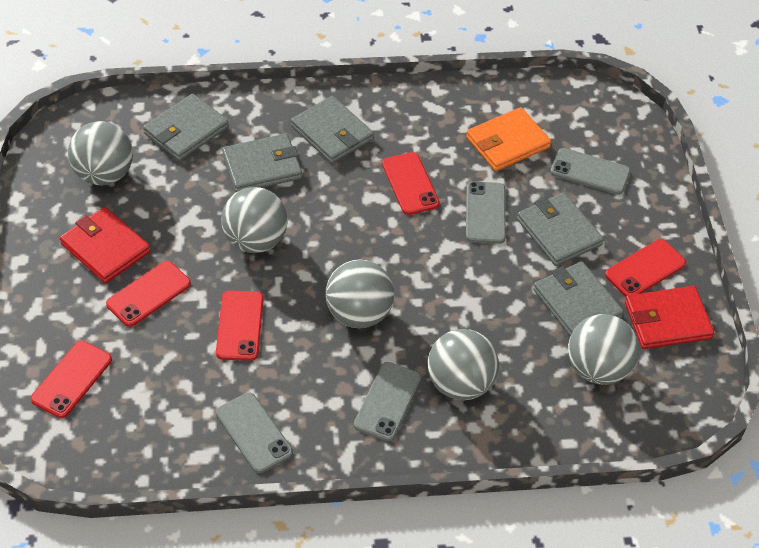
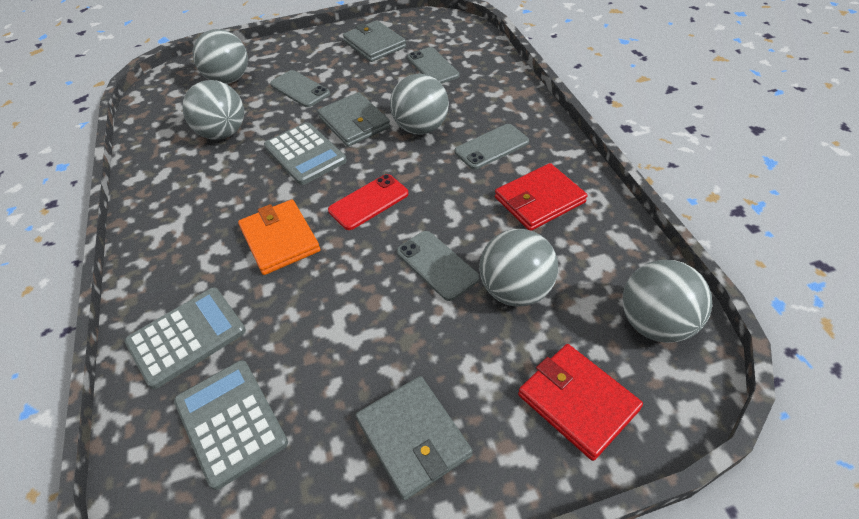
grey calculator: none = 0 -> [125,287,246,389] [174,360,288,490] [264,122,347,185] = 3
grey wallet: [143,94,229,161] [222,134,302,192] [291,96,374,163] [517,192,604,266] [533,261,624,336] = 5 -> [317,92,390,147] [343,20,406,62] [356,376,473,500] = 3
red phone: [31,341,112,418] [106,261,191,327] [216,290,263,361] [382,152,440,215] [605,239,686,297] = 5 -> [328,174,409,230] = 1

